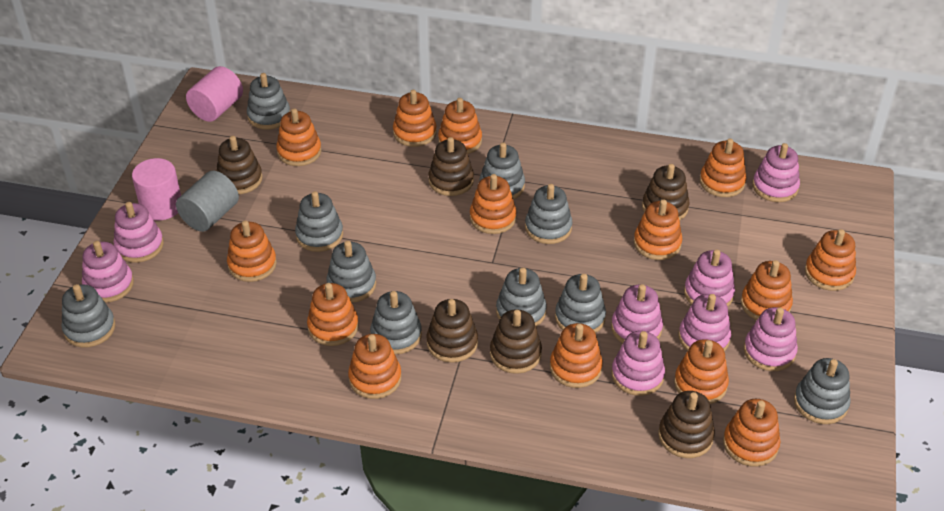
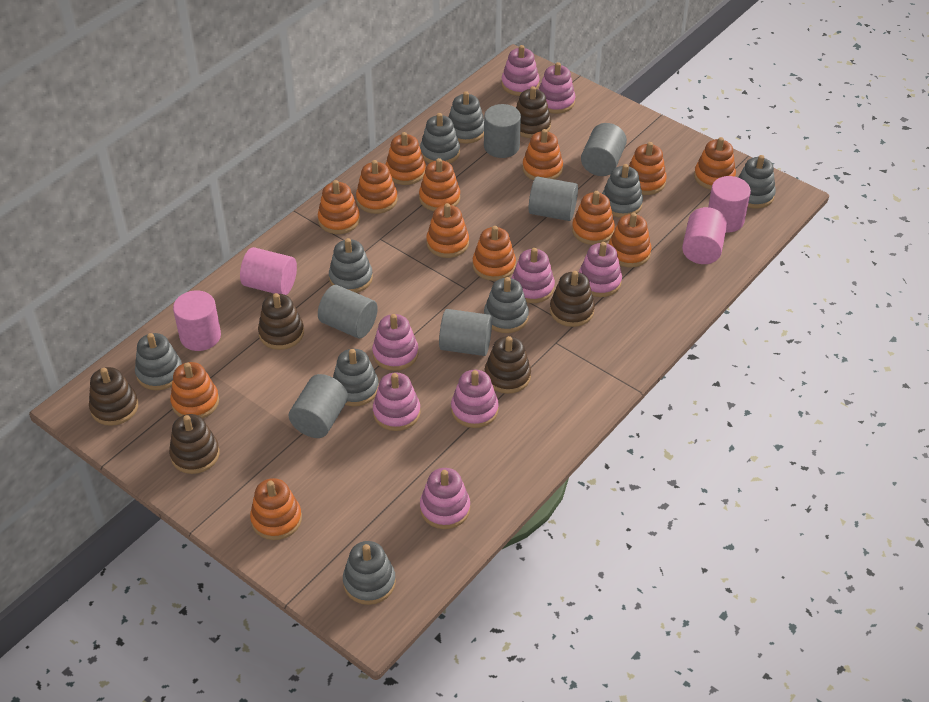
grey cylinder: [176,171,239,232] = 1 -> [289,374,348,438] [318,285,378,339] [439,309,492,356] [484,104,521,158] [529,176,578,221] [581,123,627,176] = 6
grey stacking toy: [62,284,116,348] [247,73,290,130] [295,191,343,252] [326,241,376,303] [370,291,422,355] [479,143,525,199] [496,268,547,327] [525,184,572,244] [555,274,606,333] [794,358,851,424] = 10 -> [135,333,182,390] [329,238,373,293] [333,349,379,406] [343,541,396,605] [420,113,460,163] [449,91,484,144] [484,277,529,333] [602,164,643,218] [738,155,776,209] = 9
orange stacking toy: [227,220,277,282] [276,108,322,166] [307,283,359,346] [348,334,402,399] [393,90,437,147] [438,98,482,154] [470,174,517,234] [550,323,603,388] [634,199,682,260] [674,339,729,404] [700,138,746,197] [723,399,780,467] [741,260,793,320] [805,229,856,291] = 14 -> [170,362,219,419] [250,478,302,540] [318,180,360,234] [356,160,398,214] [385,132,426,185] [419,158,460,211] [426,203,469,258] [472,226,516,281] [523,129,563,180] [572,191,615,245] [609,213,651,268] [629,142,667,195] [694,137,736,190] = 13
pink cylinder: [132,158,181,221] [186,66,243,122] = 2 -> [173,290,221,351] [240,247,297,295] [682,207,727,264] [708,176,751,233] = 4

